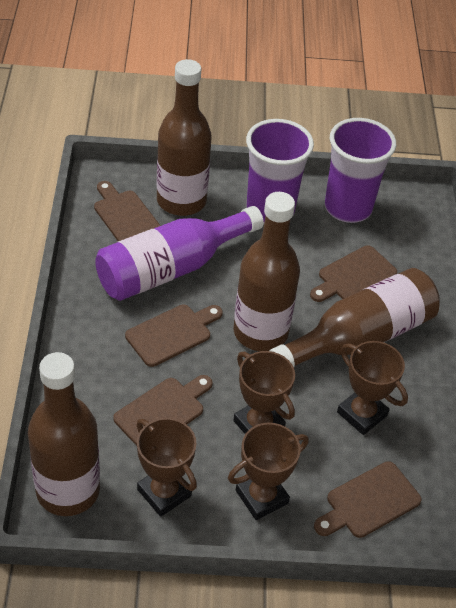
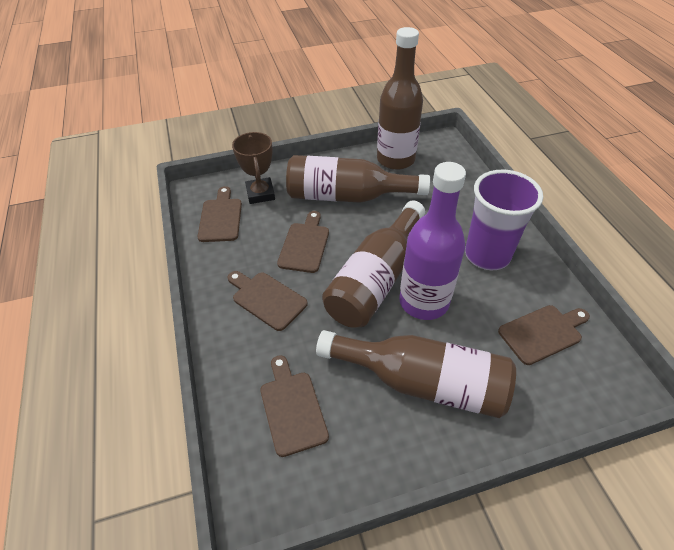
brown trophy: [137,418,197,517] [228,423,309,520] [233,351,295,434] [337,341,408,435] = 4 -> [232,132,275,204] = 1
purple cup: [246,119,314,222] [325,118,396,223] = 2 -> [465,170,543,270] = 1

